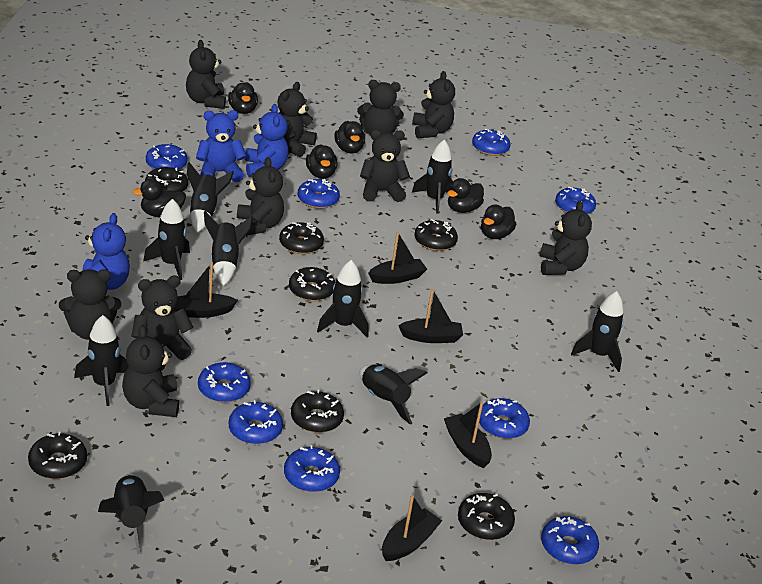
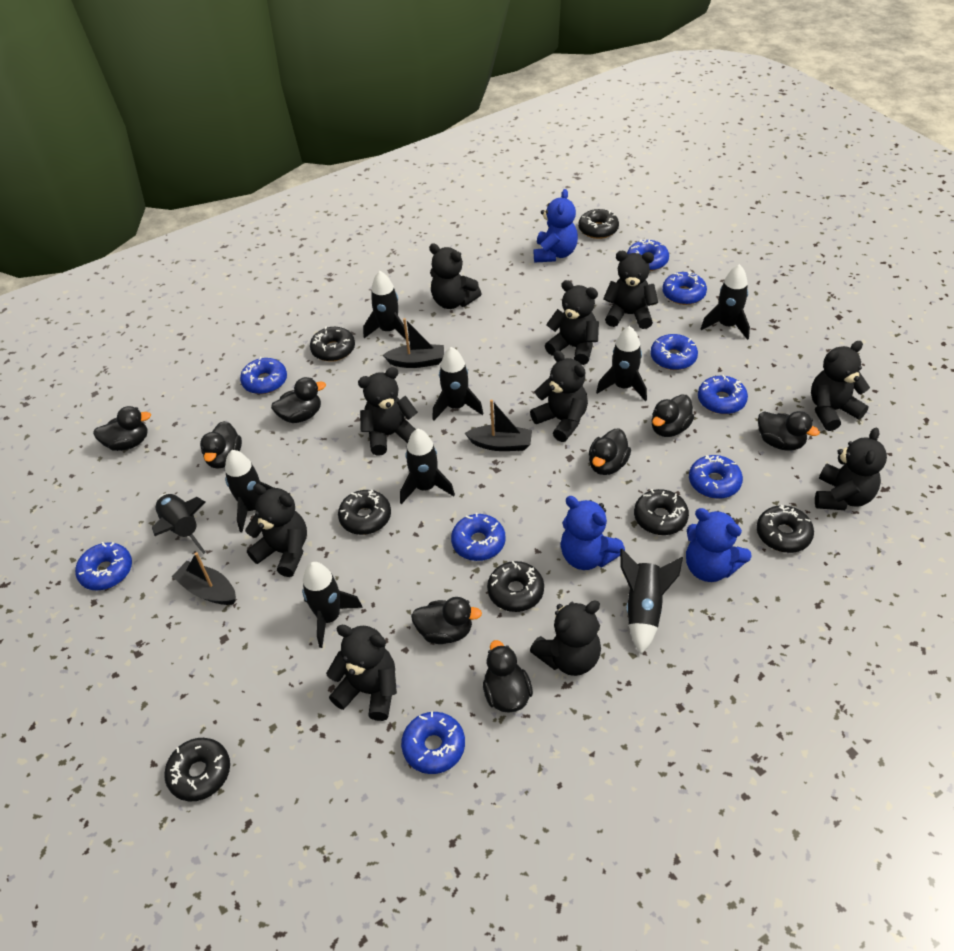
black boat: [174,262,238,318] [368,232,427,284] [382,495,442,561] [398,289,463,343] [444,402,492,468] = 5 -> [172,552,236,605] [383,318,444,368] [465,400,532,451] = 3
black duck: [132,179,186,218] [228,82,258,114] [306,144,338,179] [334,121,365,153] [447,178,484,213] [481,204,516,239] = 6 -> [93,406,151,451] [200,421,242,469] [271,377,326,423] [411,597,482,644] [483,640,533,713] [589,428,631,475] [652,394,694,437] [758,411,820,451] = 8

